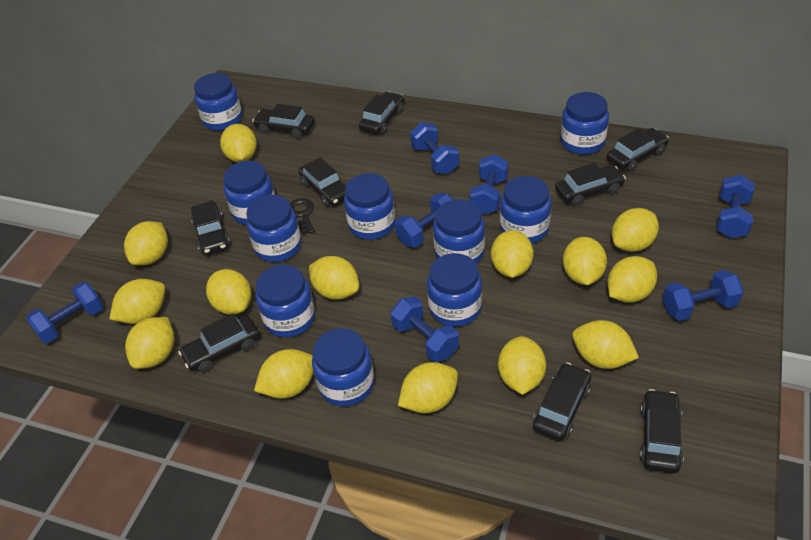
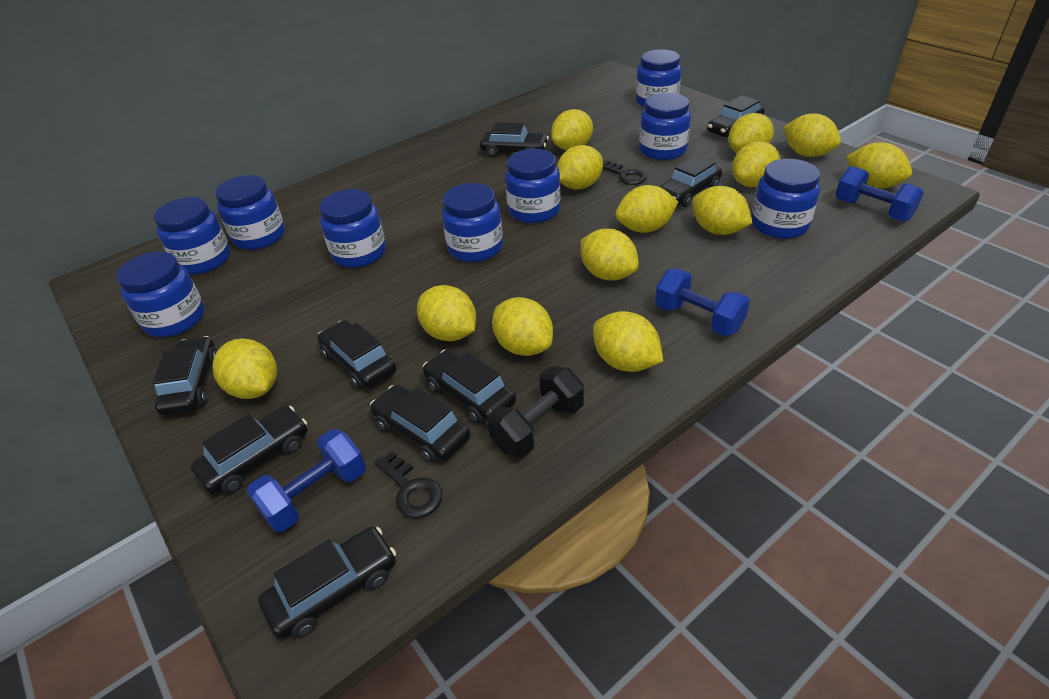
black dumbbell: none = 0 -> [487,366,584,457] = 1
black key: [290,198,315,235] = 1 -> [375,451,442,518] [603,160,647,185] = 2
blue dumbbell: [26,282,103,343] [391,296,459,362] [395,193,453,248] [410,122,459,174] [470,154,508,214] [662,270,744,321] [716,175,755,238] = 7 -> [246,429,366,532] [655,269,750,336] [835,166,924,222] = 3
blue jar: [194,73,242,131] [223,161,275,225] [246,195,302,262] [256,265,315,337] [312,328,374,406] [344,173,395,240] [427,253,482,327] [433,199,485,263] [500,176,552,243] [560,92,609,155] = 10 -> [116,251,205,337] [154,197,230,274] [215,175,285,250] [319,189,386,268] [442,183,503,262] [505,149,561,223] [636,49,682,107] [639,93,691,160] [751,159,820,239] = 9
yellow lemon: [110,279,165,324] [124,221,168,265] [125,317,175,369] [206,269,252,315] [220,124,257,162] [254,349,314,399] [309,256,359,300] [398,362,458,413] [491,230,534,278] [498,336,546,395] [563,237,607,285] [572,320,639,369] [607,256,657,303] [612,208,659,252] = 14 -> [212,339,277,399] [417,285,476,341] [492,297,553,356] [551,109,593,150] [557,145,603,189] [581,229,639,281] [593,311,663,372] [615,185,678,233] [692,186,752,235] [728,113,774,153] [732,141,780,187] [783,113,841,157] [846,142,912,189] = 13

